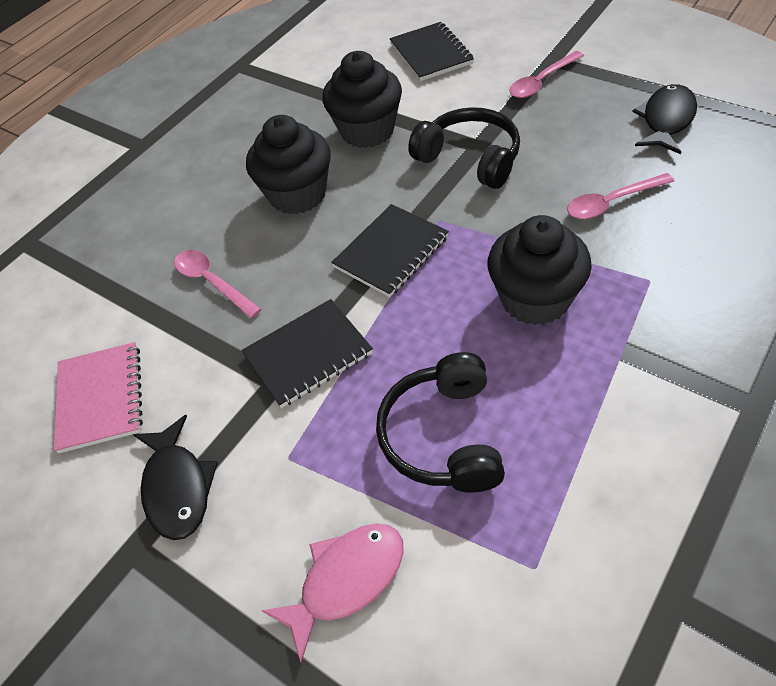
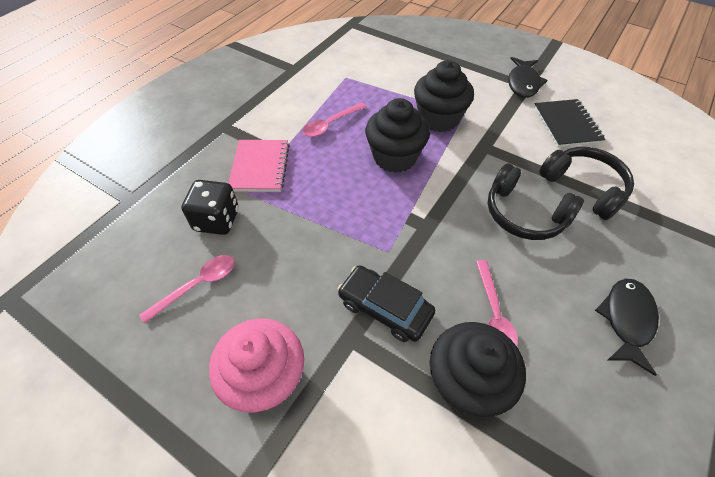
black car: none = 0 -> [338,265,435,342] = 1
black dice: none = 0 -> [181,180,239,235] = 1
black notebook: [241,299,373,408] [331,204,449,297] [390,22,474,81] = 3 -> [534,99,606,147] = 1
pink cupcake: none = 0 -> [209,318,304,412] = 1
pink fish: [261,524,404,663] = 1 -> none = 0

